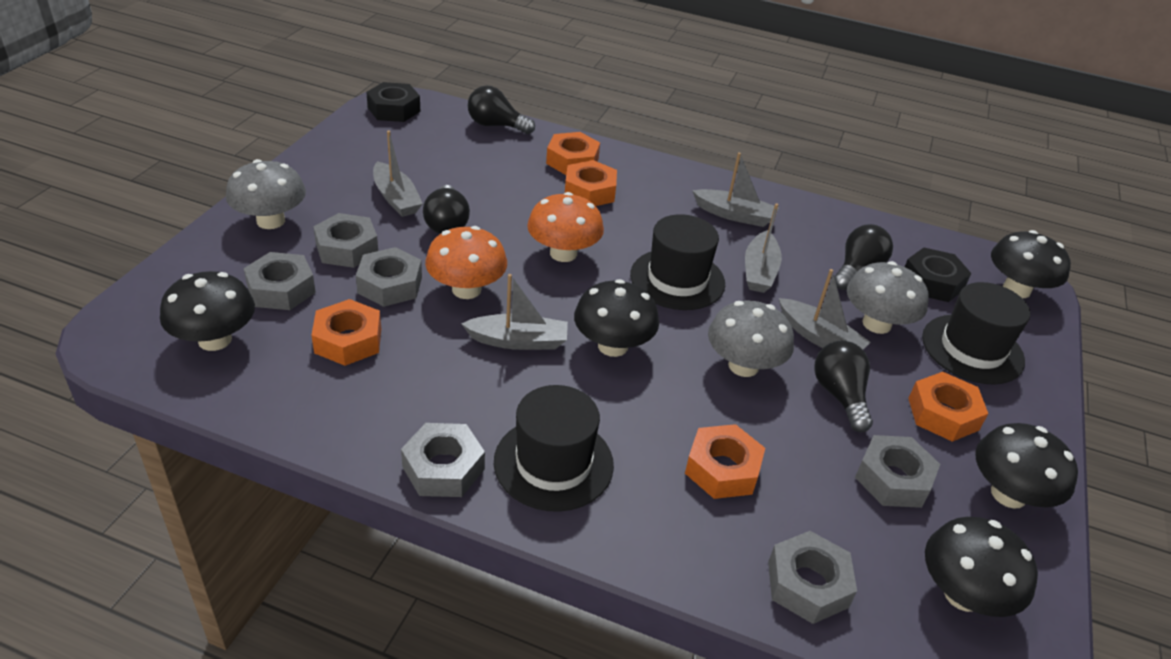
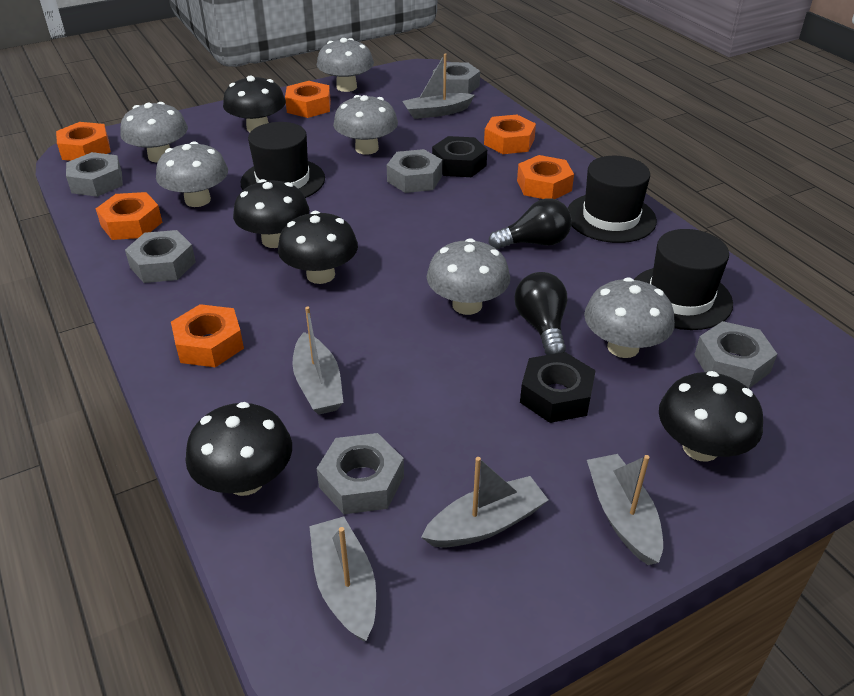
black light bulb: [423,185,470,234] [468,85,535,134] [814,341,873,432] [834,224,893,290] = 4 -> [489,199,572,249] [515,272,567,355] = 2
grey mushroom: [226,159,306,229] [708,300,794,377] [847,261,929,334] = 3 -> [120,102,188,162] [156,141,228,207] [317,38,374,92] [333,95,398,155] [427,238,510,315] [584,277,675,358] = 6
orange mushroom: [425,226,507,299] [527,192,604,262] = 2 -> none = 0
orange nut: [311,299,381,366] [546,132,600,175] [565,160,617,206] [685,424,765,499] [908,372,988,442] = 5 -> [56,122,111,161] [96,192,162,240] [171,304,244,367] [285,81,331,118] [484,115,536,154] [517,155,574,199] = 6

